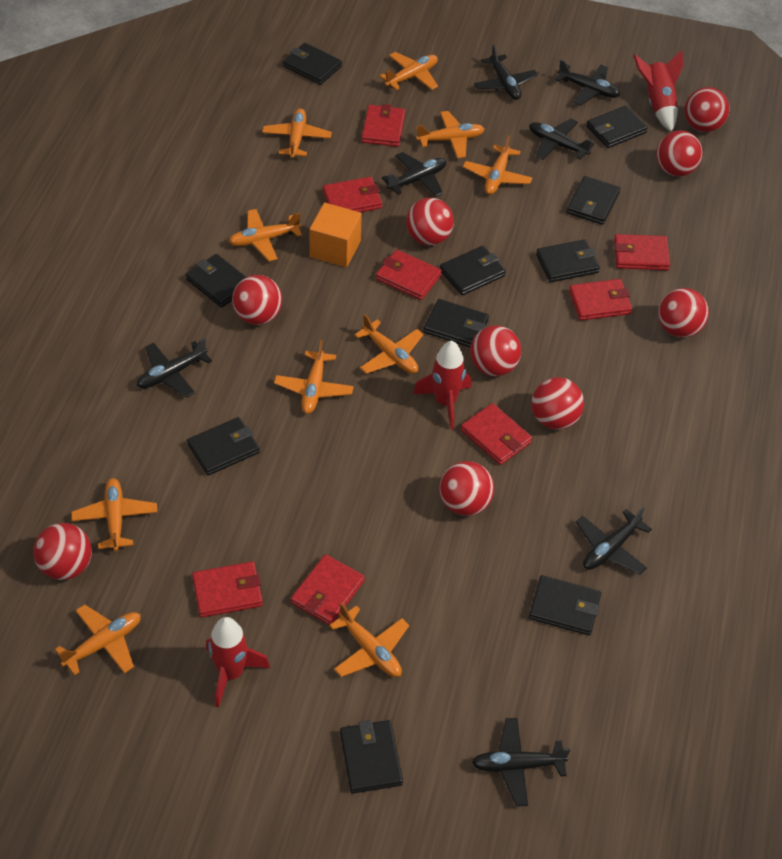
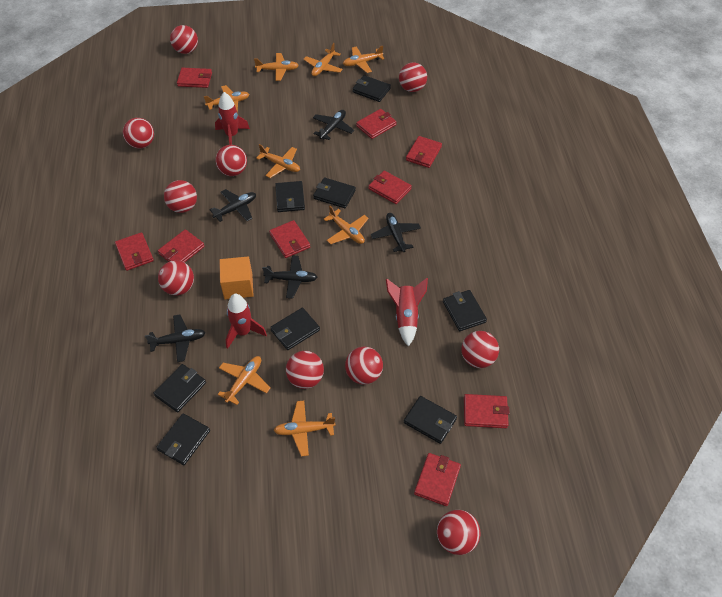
black plane: [137,338,212,398] [382,152,446,197] [472,718,570,807] [474,44,538,100] [529,119,594,160] [555,59,620,105] [576,506,652,575] = 7 -> [145,315,205,362] [210,189,256,222] [262,256,318,299] [313,110,354,140] [371,213,421,252] = 5
black wallet: [186,254,246,308] [187,417,260,476] [283,43,342,85] [340,720,403,794] [423,299,489,347] [440,246,506,295] [529,575,601,635] [536,239,600,282] [567,176,620,225] [586,106,648,148] = 10 -> [153,364,206,412] [156,413,210,465] [270,308,320,350] [275,181,305,212] [313,177,356,208] [352,75,391,102] [404,396,457,444] [443,290,487,331] = 8
orange plane: [55,604,141,675] [71,478,157,551] [228,209,302,261] [262,108,332,158] [274,340,354,414] [329,603,409,677] [354,314,424,374] [379,52,438,90] [416,111,485,158] [463,135,532,195] = 10 -> [204,85,249,113] [218,356,271,405] [254,53,299,81] [256,144,300,178] [273,401,336,457] [303,43,343,76] [324,206,369,244] [343,46,385,73] = 8
red ball: [33,523,92,580] [232,275,282,325] [406,198,454,245] [440,461,494,516] [470,325,521,376] [532,377,584,430] [656,130,702,176] [658,288,709,338] [684,87,729,132] = 9 -> [123,118,154,149] [158,261,194,295] [164,180,197,213] [170,25,198,54] [216,145,247,176] [286,351,324,389] [345,347,383,385] [399,63,427,92] [437,510,480,555] [461,331,499,368] = 10
red wallet: [192,562,263,617] [291,554,365,625] [323,177,382,212] [361,104,405,147] [376,249,442,300] [461,403,532,465] [569,279,632,321] [614,234,670,270] = 8 -> [115,232,154,271] [158,229,205,263] [177,68,212,88] [269,220,310,258] [356,109,397,139] [368,171,412,204] [406,136,442,168] [414,453,461,506] [464,394,510,428] = 9

